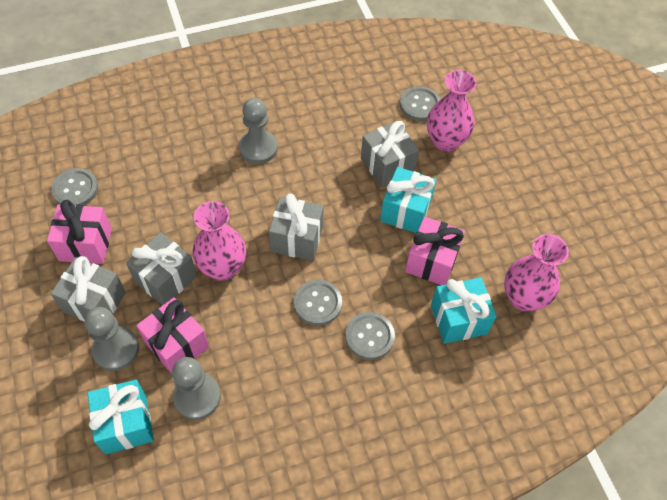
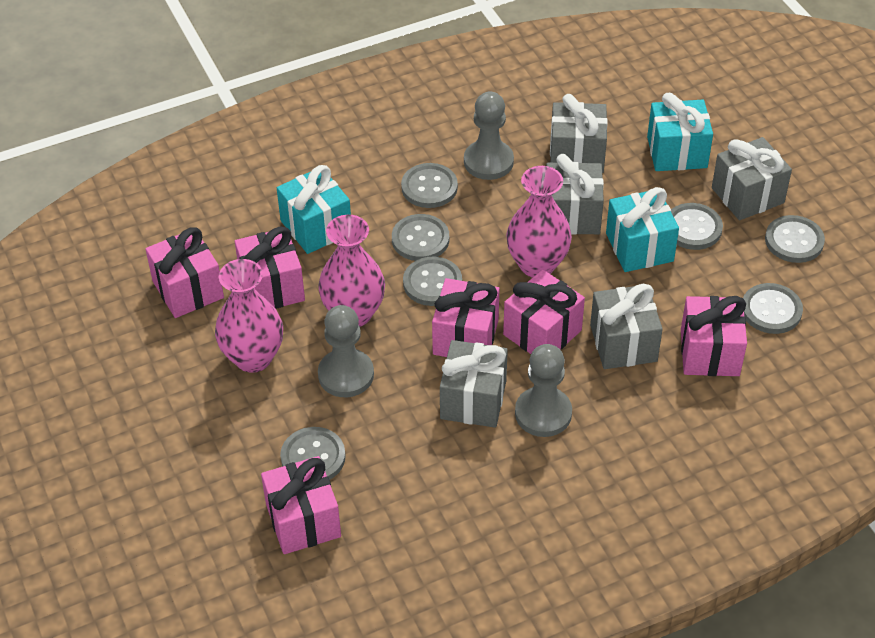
grey button: [51,168,98,206] [294,280,342,326] [345,312,395,360] [400,86,440,121] = 4 -> [280,427,346,480] [392,214,449,261] [401,163,458,208] [403,257,462,306] [671,203,723,250] [743,283,803,334] [765,215,825,263] = 7
grey gift: [51,256,126,321] [126,232,197,306] [269,193,324,261] [361,121,419,187] = 4 -> [440,340,508,428] [546,154,604,235] [550,94,608,173] [590,284,663,369] [712,137,792,220] = 5
pink gift: [47,200,112,264] [136,297,209,374] [405,217,465,285] = 3 -> [146,227,224,318] [235,227,305,309] [261,456,341,554] [432,278,499,357] [503,270,585,354] [681,296,747,376] = 6

